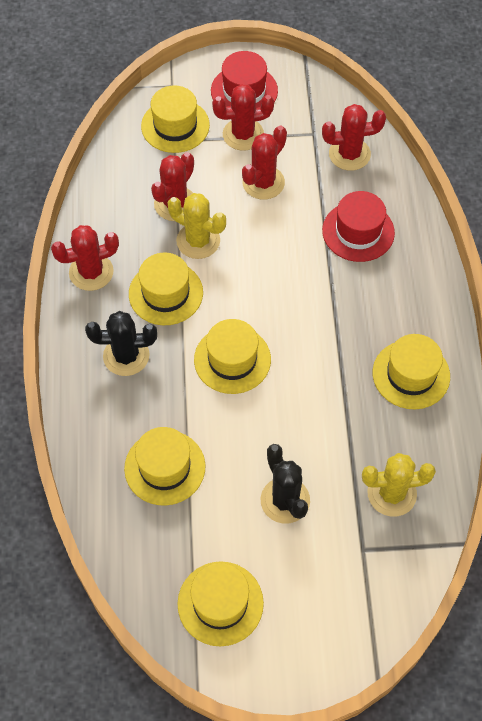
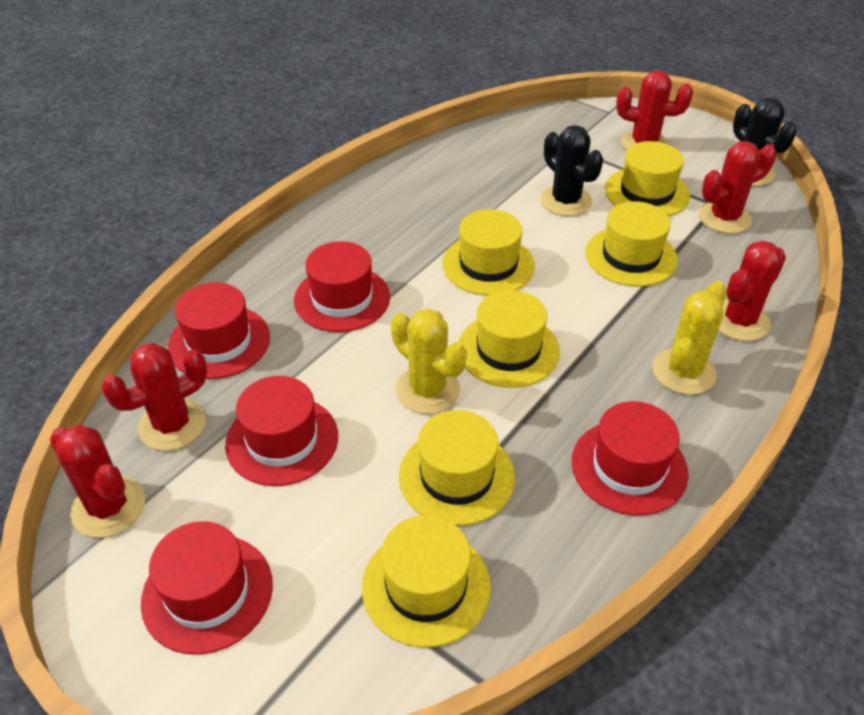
red hat: [211,51,278,108] [322,191,395,262] = 2 -> [141,521,273,655] [168,283,270,379] [225,376,338,486] [294,241,390,332] [571,401,688,516] = 5

